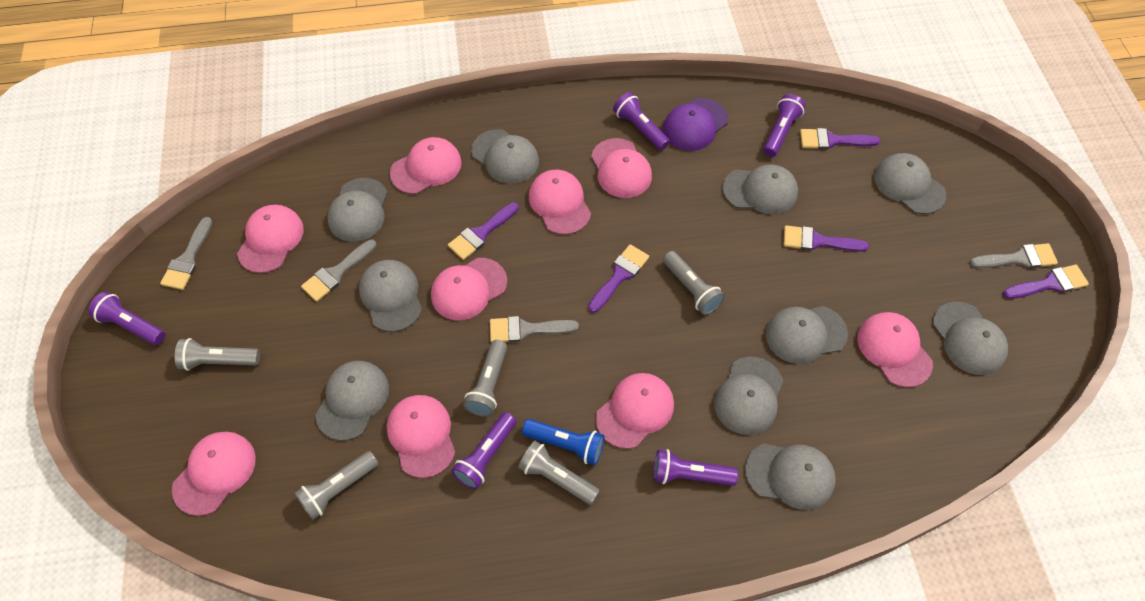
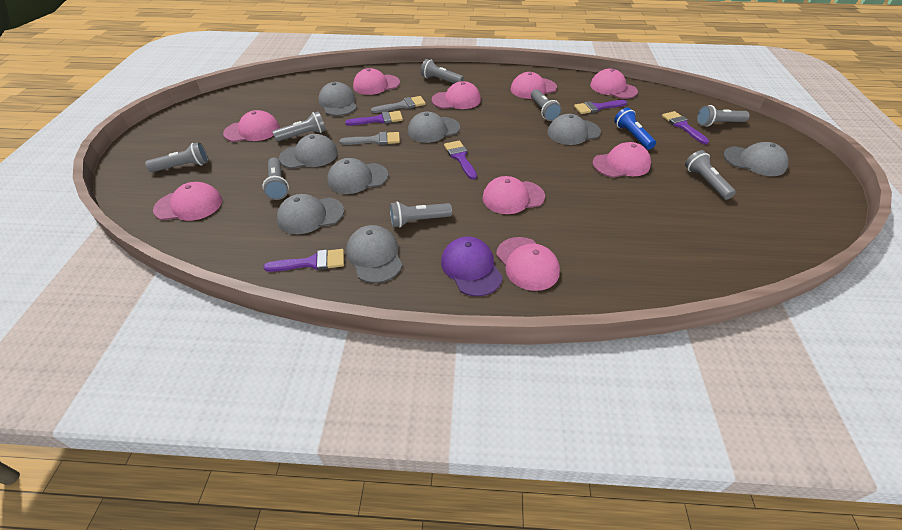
grey brush: [160,217,213,290] [301,239,376,302] [490,316,579,342] [970,243,1058,269] = 4 -> [339,132,400,145] [371,96,426,113] = 2
grey cap: [315,361,389,441] [327,178,387,242] [359,260,422,332] [471,129,539,184] [714,357,783,435] [722,164,798,214] [745,443,836,510] [766,306,848,364] [874,153,946,214] [933,302,1008,375] = 10 -> [277,194,344,234] [279,134,338,169] [319,82,357,116] [327,158,388,194] [346,225,402,283] [408,112,460,143] [548,114,601,145] [723,142,789,176] = 8
grey flashlight: [175,338,260,371] [295,451,378,520] [463,340,507,417] [518,441,600,505] [663,251,725,315] = 5 -> [145,142,208,172] [262,158,289,200] [272,111,326,141] [390,201,452,228] [421,59,464,83] [531,89,562,121] [685,150,736,200] [697,105,750,127] = 8
purple flashlight: [88,292,165,345] [451,412,517,490] [613,92,670,150] [653,449,738,486] [763,94,806,157] = 5 -> none = 0

